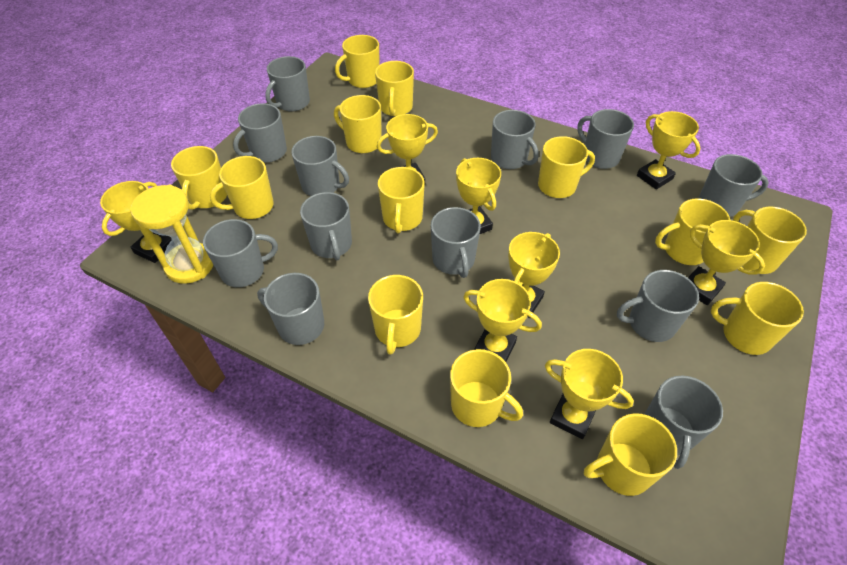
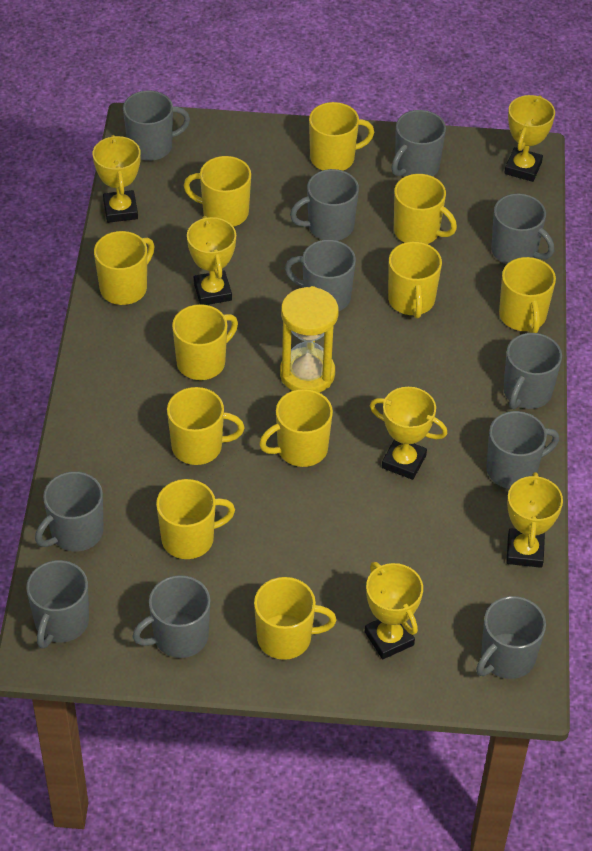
grey mug: [203,219,278,287] [233,103,287,162] [257,273,324,345] [265,56,310,112] [291,136,349,196] [300,192,352,260] [431,207,481,278] [491,110,539,169] [577,109,634,169] [617,270,699,342] [644,376,723,469] [699,154,769,217] = 12 -> [26,560,89,648] [35,471,104,552] [123,90,190,161] [132,575,210,658] [285,240,356,311] [290,169,359,241] [391,110,446,177] [476,596,546,679] [486,411,559,489] [491,193,554,264] [503,333,562,409] = 11
yellow mug: [171,146,227,210] [210,156,274,219] [334,95,382,153] [335,35,380,88] [368,275,423,355] [375,61,414,116] [378,167,425,234] [450,349,523,427] [538,136,595,198] [584,413,677,496] [655,198,730,265] [711,282,804,355] [733,207,807,274] = 13 -> [94,231,155,305] [156,479,235,559] [167,387,244,465] [172,304,238,380] [183,156,251,227] [254,577,337,660] [259,389,333,467] [309,102,374,171] [388,241,442,319] [394,174,457,244] [499,257,556,333] = 11
yellow trophy: [100,181,172,263] [377,114,438,182] [456,158,501,234] [463,279,542,362] [508,232,560,318] [545,349,634,439] [637,111,700,189] [688,220,765,305] = 8 -> [93,135,140,223] [187,216,236,305] [365,562,423,659] [370,387,447,480] [504,95,555,182] [506,472,563,568] = 6

